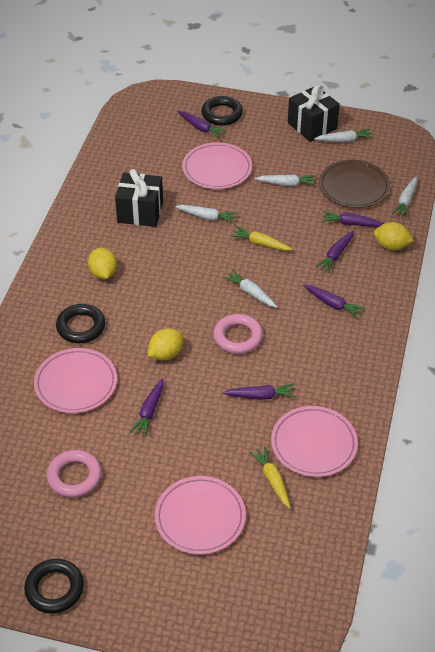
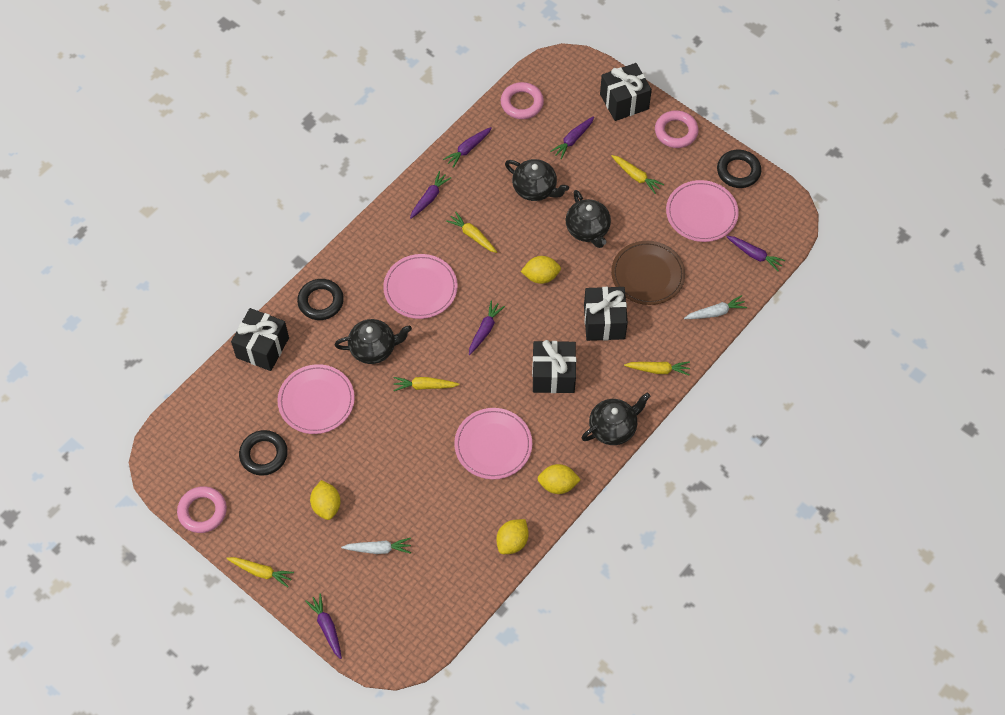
black gift: [115,169,163,227] [288,85,340,142] = 2 -> [231,308,289,371] [532,340,576,393] [584,287,628,341] [600,63,652,121] = 4
black teapot: none = 0 -> [334,319,412,364] [505,159,569,201] [566,190,611,248] [581,392,650,445] = 4
pink ring: [46,450,102,498] [213,314,263,354] = 2 -> [177,486,227,533] [501,82,544,119] [655,110,698,148] = 3
white carrot: [175,205,238,224] [222,269,277,308] [255,174,316,186] [314,129,374,142] [392,176,417,218] = 5 -> [341,538,411,554] [684,295,747,319] = 2
yellow carrot: [230,226,293,251] [249,446,290,509] = 2 -> [226,557,294,587] [393,377,460,391] [446,212,497,253] [612,155,664,194] [624,361,690,376] = 5
yellow lemon: [88,248,117,279] [148,328,183,360] [374,222,414,250] = 3 -> [310,480,341,520] [496,519,529,554] [521,256,561,284] [537,464,581,494] = 4

